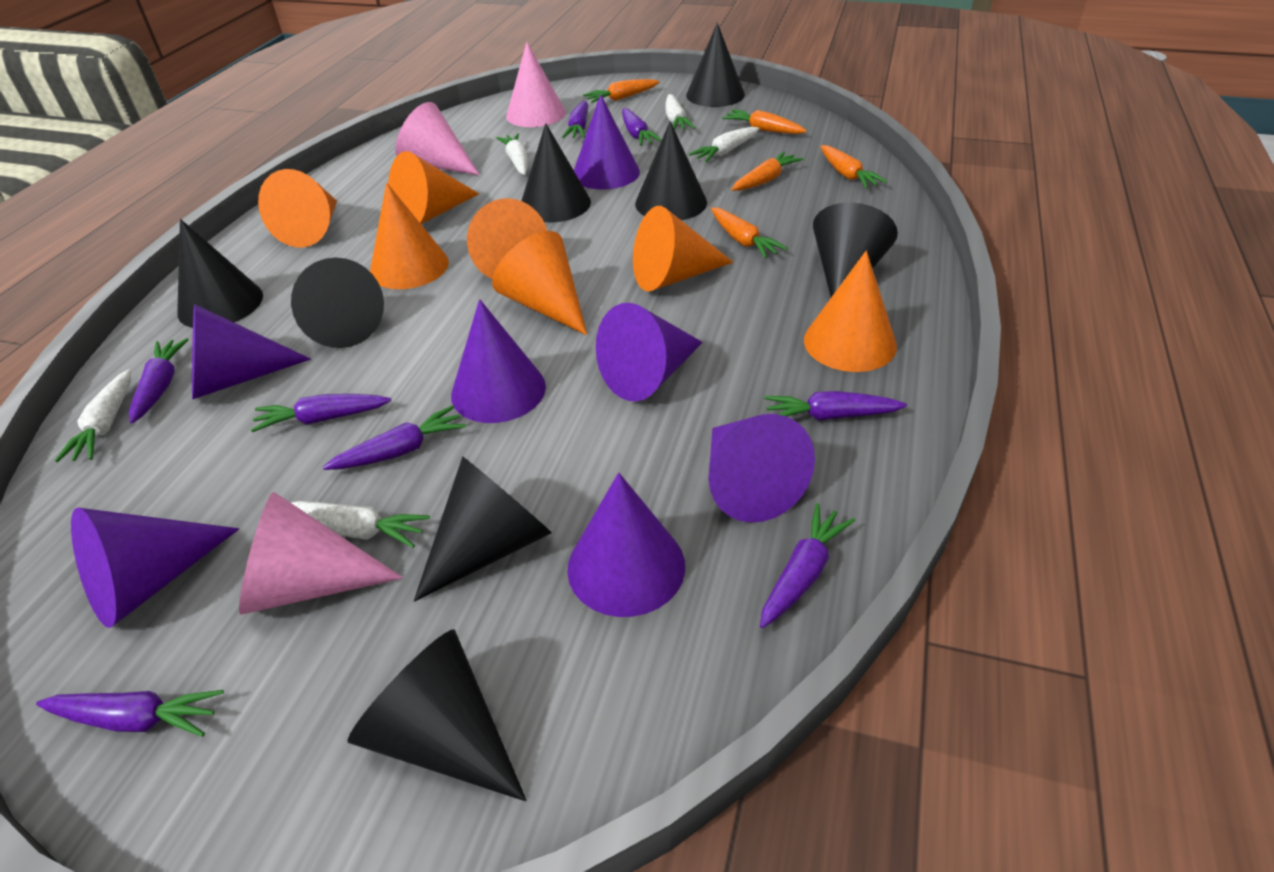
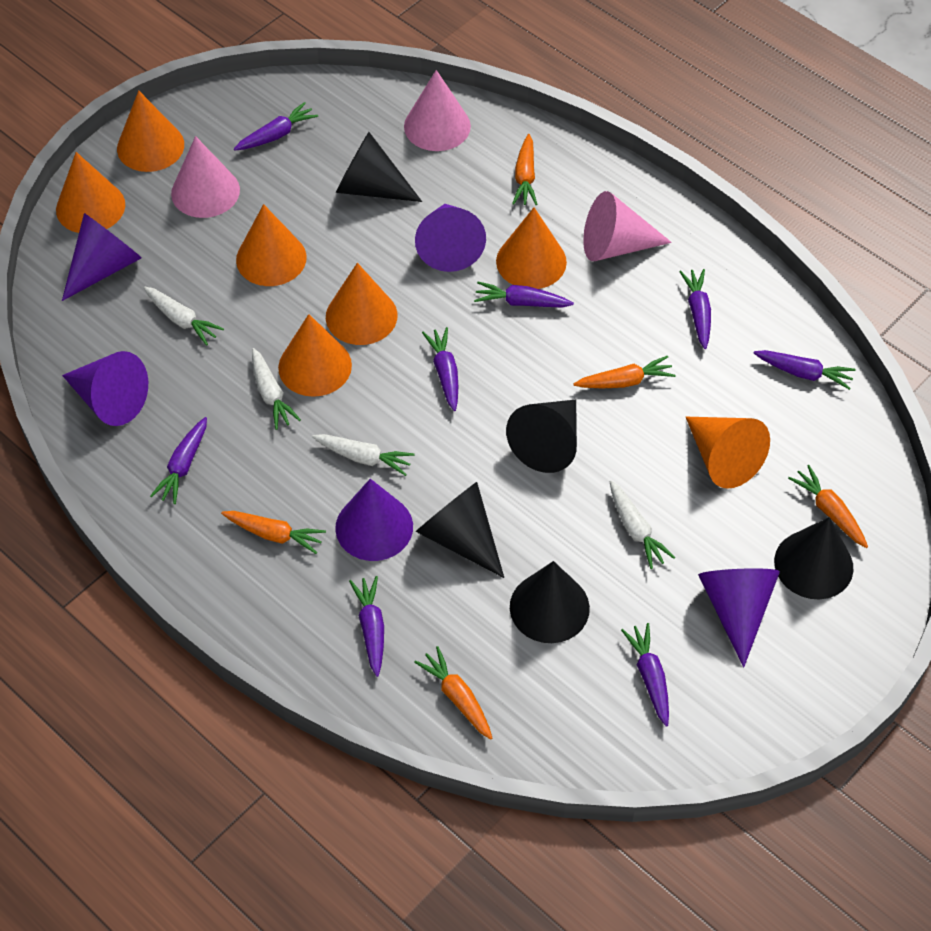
black cone: [177,219,263,328] [291,257,384,348] [348,629,527,801] [414,456,552,602] [521,123,591,222] [635,121,707,220] [686,23,745,107] [813,203,898,297] = 8 -> [336,132,422,202] [416,482,504,578] [506,399,577,473] [510,561,590,643] [774,517,853,600] = 5
purple cone: [71,508,239,628] [192,304,311,400] [451,299,546,423] [567,473,685,617] [574,94,640,190] [596,303,703,402] [708,414,815,523] = 7 -> [62,213,142,301] [62,351,148,426] [335,479,413,561] [415,204,486,272] [698,568,780,667] = 5
white carrot: [55,369,131,462] [292,501,430,548] [496,133,528,175] [665,94,695,130] [689,127,759,162] = 5 -> [144,287,224,346] [252,348,301,430] [312,434,415,476] [610,481,675,569] = 4

